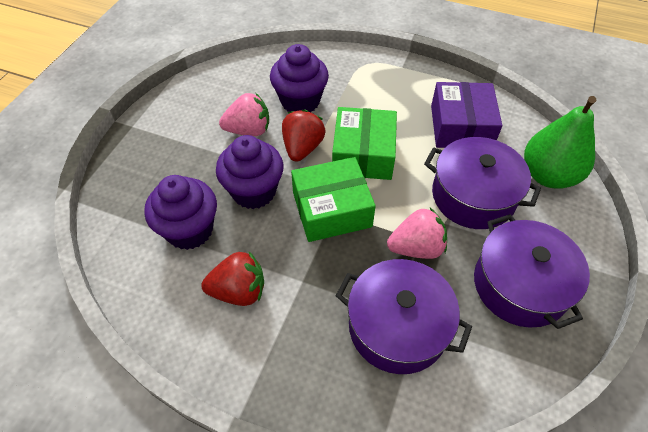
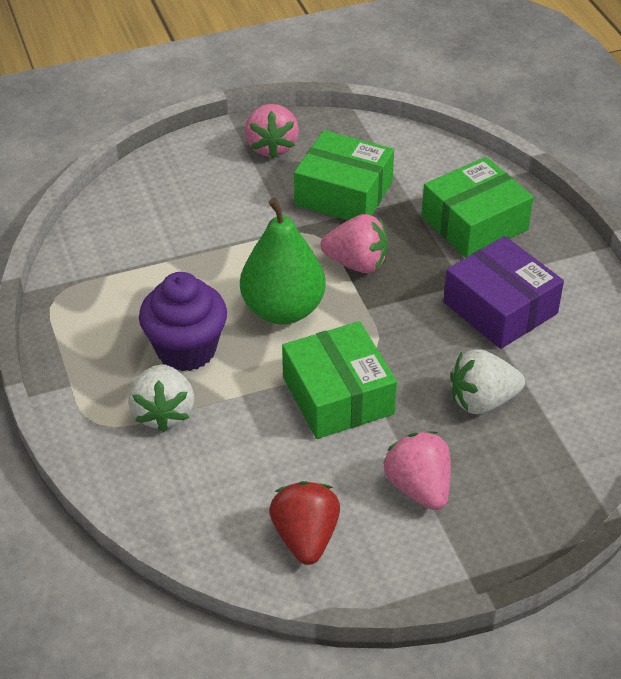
green box: [291,157,376,242] [332,107,397,180] = 2 -> [282,321,397,439] [294,130,394,220] [422,157,534,258] = 3
pink strawberry: [219,93,269,136] [387,208,447,259] = 2 -> [245,104,299,159] [320,214,388,273] [383,431,451,510] = 3
purple cupcake: [144,175,217,250] [216,135,284,209] [270,44,329,112] = 3 -> [139,272,227,371] = 1
purple pot: [336,259,472,374] [424,137,541,229] [474,214,590,329] = 3 -> none = 0
red strawberry: [201,252,264,306] [282,110,326,162] = 2 -> [269,481,340,565] = 1
white strawberry: none = 0 -> [128,364,194,432] [450,350,525,414] = 2

